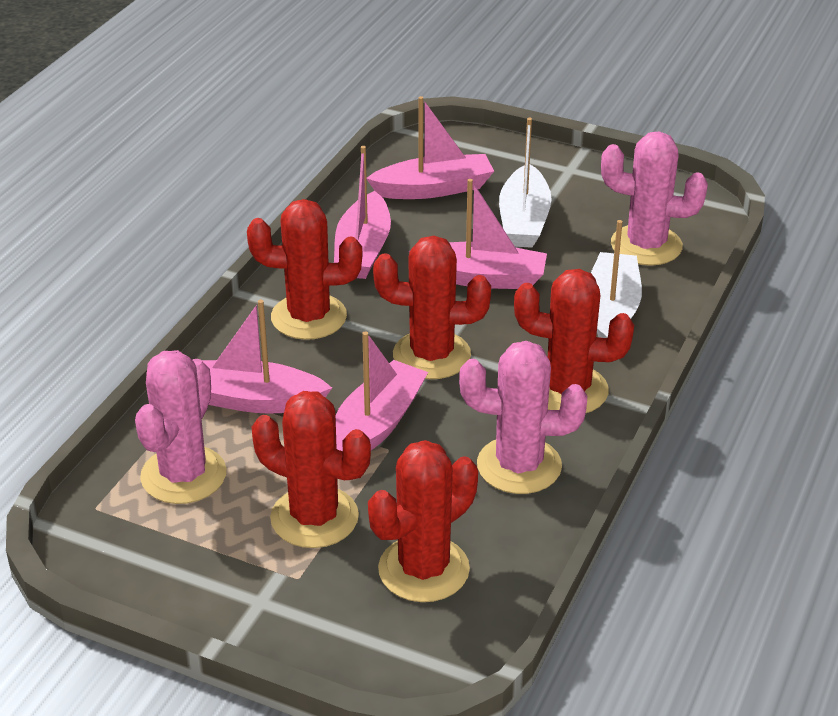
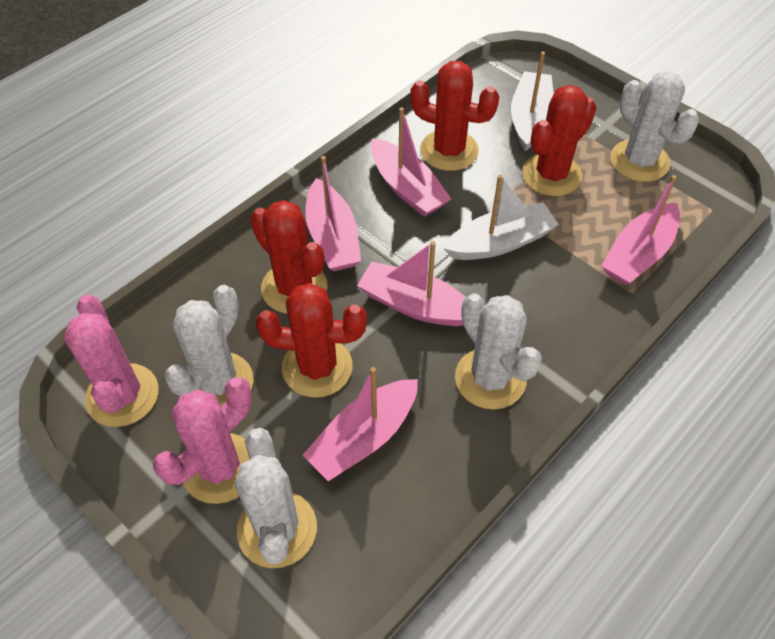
pink cactus: [135,350,226,504] [459,341,587,494] [601,132,708,266] = 3 -> [64,295,158,427] [153,377,252,504] = 2
red cactus: [247,199,362,340] [252,391,371,548] [368,440,478,602] [373,236,491,379] [514,269,634,413] = 5 -> [250,200,327,314] [256,283,367,398] [410,61,499,171] [522,85,597,196] = 4
white cactus: none = 0 -> [164,285,254,407] [235,428,317,568] [455,293,542,410] [610,71,699,182] = 4

